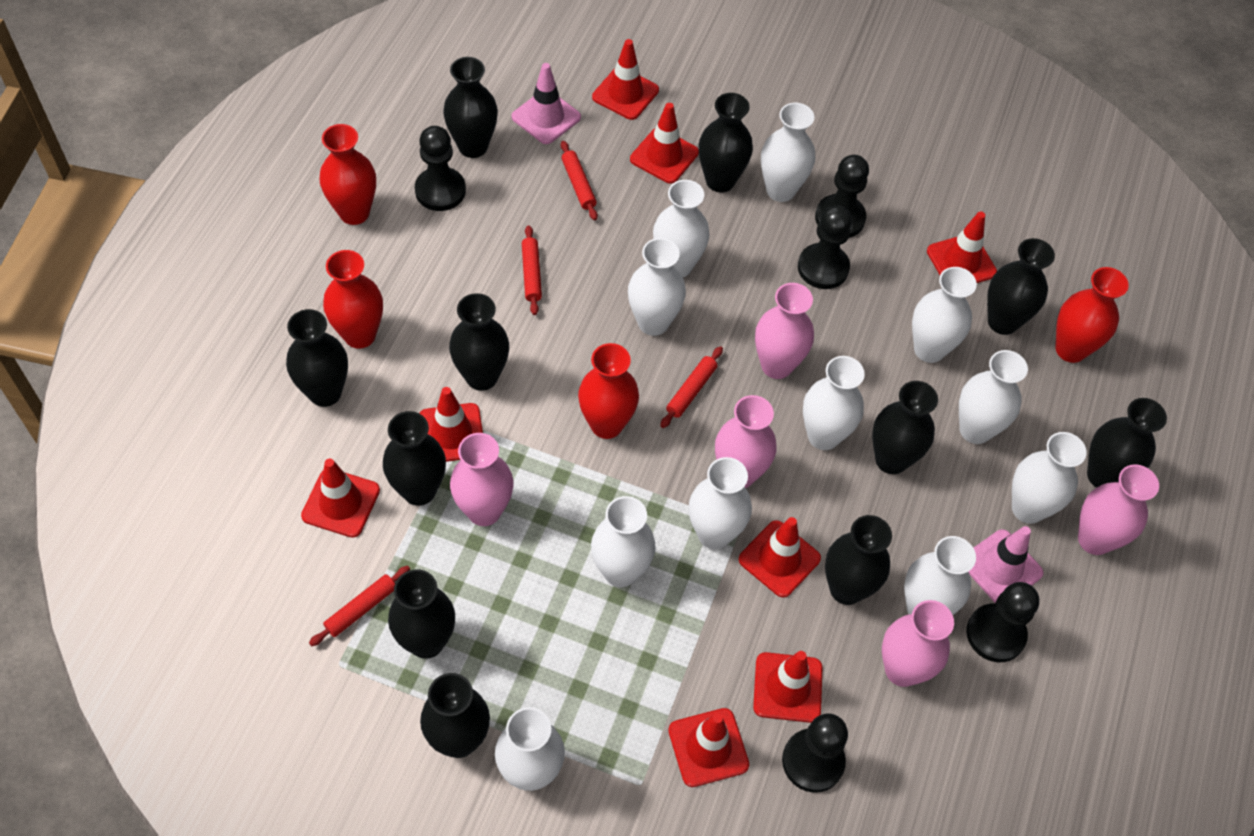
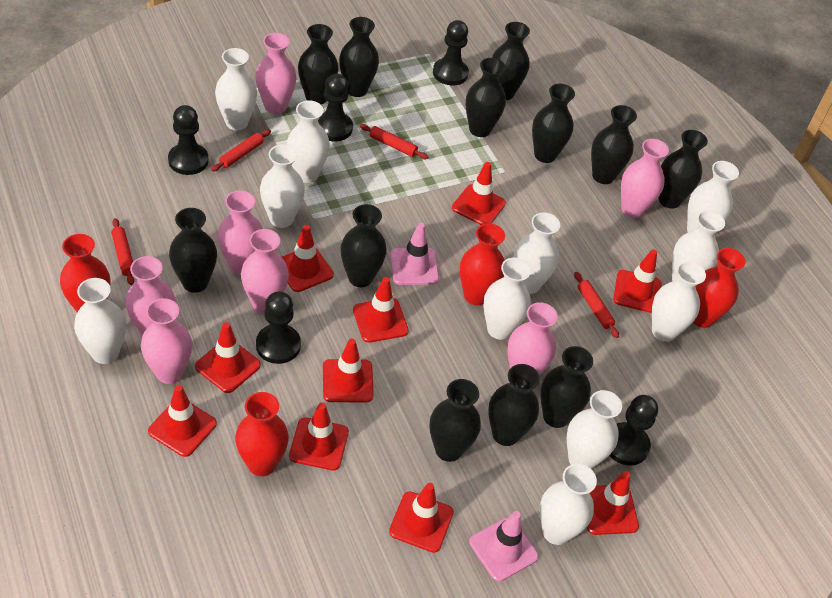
black vase: [286,309,348,407] [383,411,446,506] [388,569,455,659] [420,673,490,758] [443,57,498,158] [449,293,509,391] [699,93,753,192] [825,515,892,605] [872,381,938,474] [987,238,1055,335] [1087,398,1167,488] = 11 -> [169,208,217,293] [298,24,338,104] [339,17,379,97] [341,204,387,287] [430,379,481,462] [466,58,506,137] [488,364,540,446] [492,22,530,100] [532,84,575,163] [540,346,593,428] [591,105,637,184] [659,130,708,209] = 12
pink vase: [450,433,513,526] [715,395,777,488] [755,283,814,379] [882,600,954,687] [1078,464,1159,555] = 5 -> [125,256,176,336] [141,298,192,384] [217,190,263,275] [241,229,289,313] [255,33,297,114] [507,302,557,375] [621,139,669,218] = 7
red traffic cone: [301,459,380,538] [419,387,483,462] [592,39,659,120] [630,103,699,184] [668,708,749,787] [739,517,821,598] [753,651,823,723] [927,211,997,283] = 8 -> [148,385,217,457] [195,322,261,393] [282,225,334,292] [289,403,349,471] [323,339,374,402] [353,277,409,343] [389,483,454,553] [452,162,506,225] [587,471,639,535] [613,249,662,313] = 10

